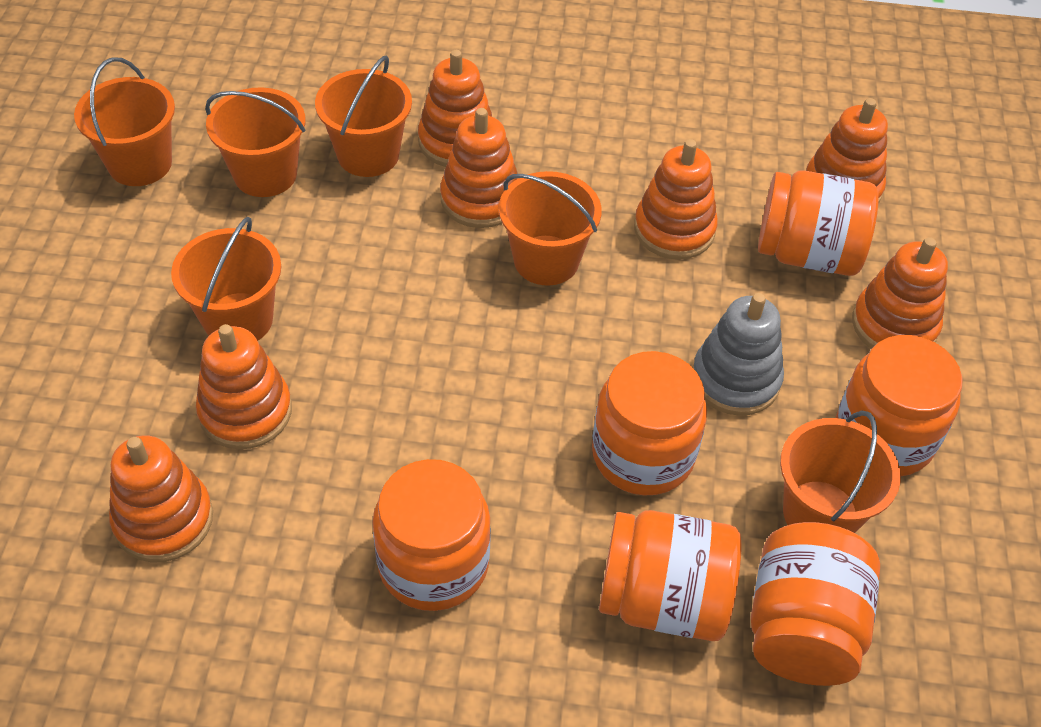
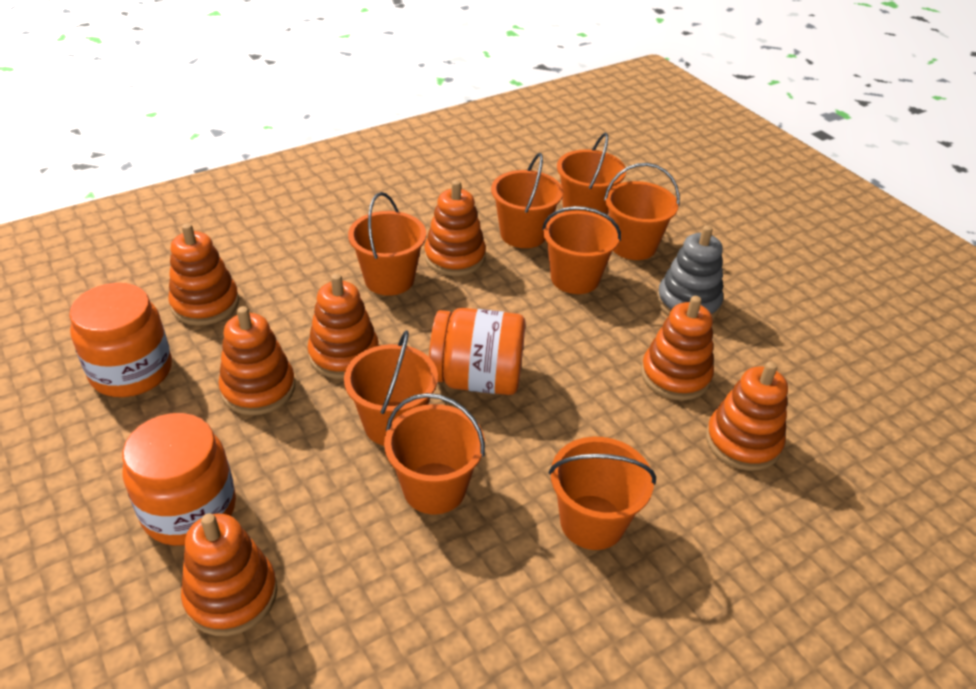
orange bucket: [74,57,175,186] [171,217,281,341] [205,87,306,197] [315,56,412,177] [499,171,602,286] [780,410,901,533] = 6 -> [344,330,438,446] [348,192,426,296] [384,393,485,514] [491,153,563,248] [542,206,621,294] [549,437,656,550] [557,133,626,217] [604,163,680,260] = 8
orange jar: [372,459,491,611] [592,351,707,496] [599,510,741,641] [751,522,880,686] [758,170,879,276] [836,335,963,476] = 6 -> [69,283,172,397] [122,413,236,546] [429,308,526,395] = 3

